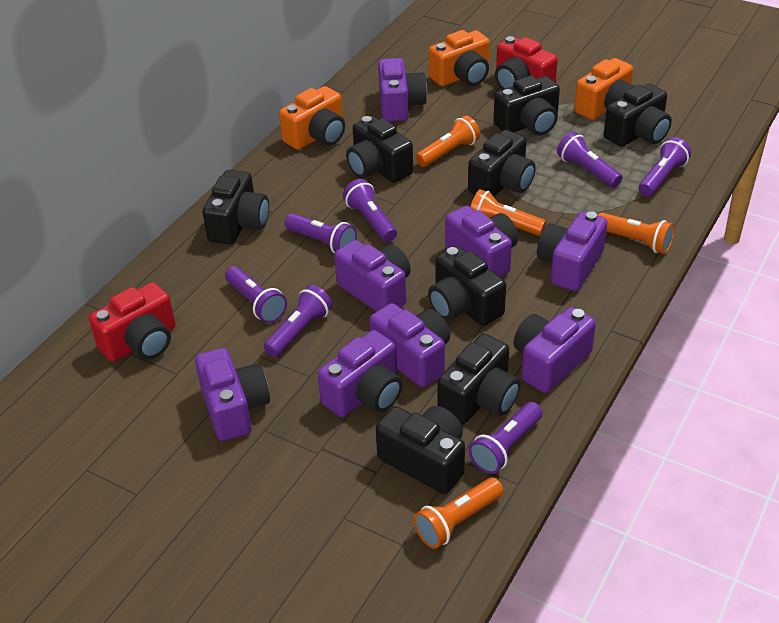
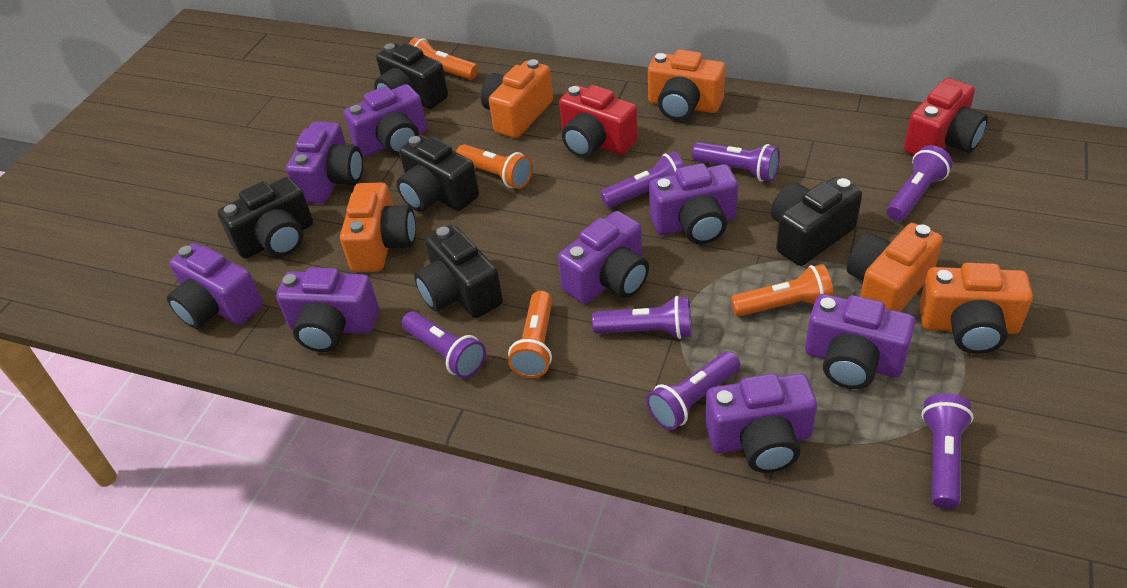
black camera: [202,170,269,244] [346,116,413,183] [376,406,465,494] [428,246,506,326] [438,334,520,424] [468,130,536,197] [494,76,560,136] [604,84,672,147] = 8 -> [218,176,313,259] [374,43,448,109] [396,135,479,212] [414,225,503,318] [771,177,862,266] = 5
orange camera: [279,86,345,150] [429,30,490,86] [574,58,635,120] = 3 -> [340,183,416,272] [481,59,553,138] [648,50,726,121] [847,223,943,312] [919,263,1033,354] = 5

